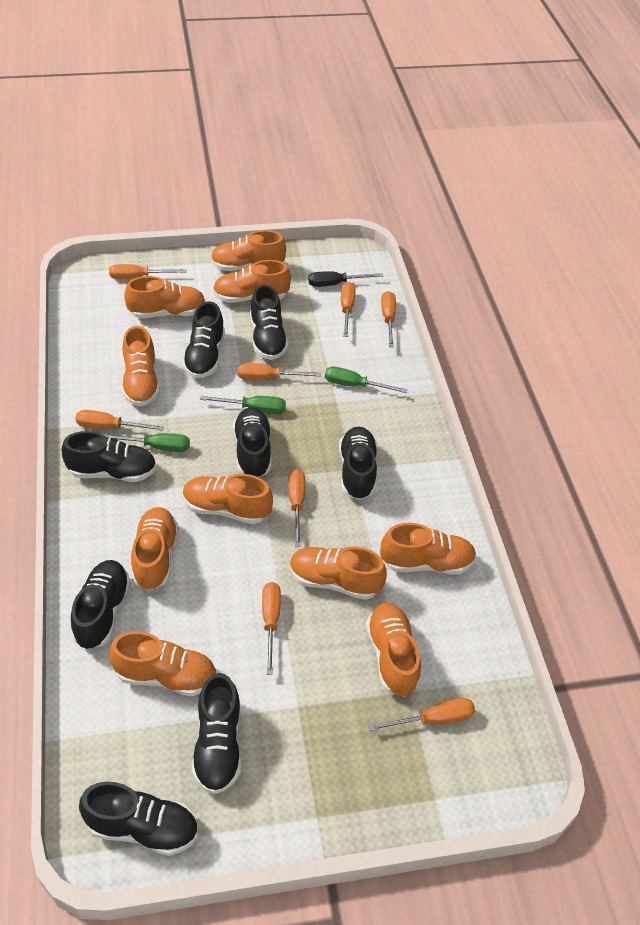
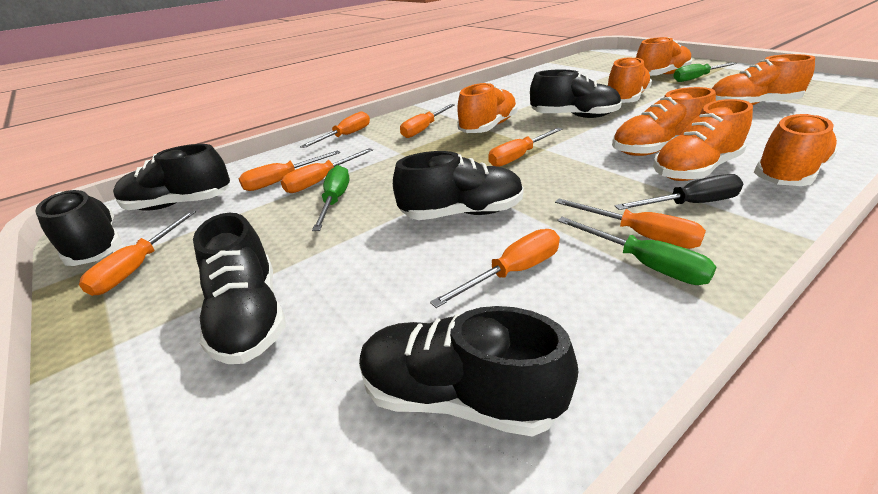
black shoe: [61,431,157,482] [71,560,131,649] [79,782,198,856] [182,301,225,378] [191,673,241,794] [233,407,271,477] [250,284,288,360] [339,427,377,500] = 8 -> [35,190,122,266] [113,144,230,211] [193,213,286,364] [359,306,578,437] [393,151,524,220] [530,69,622,118] = 6
orange shoe: [109,631,216,696] [122,326,160,406] [124,276,206,318] [131,507,178,591] [183,474,273,524] [211,230,286,271] [213,260,291,303] [290,547,387,600] [366,603,421,697] [380,523,476,575] = 10 -> [457,83,517,133] [608,57,652,103] [612,87,716,156] [636,37,692,76] [653,99,753,181] [712,54,815,105] [754,114,838,186] = 7

